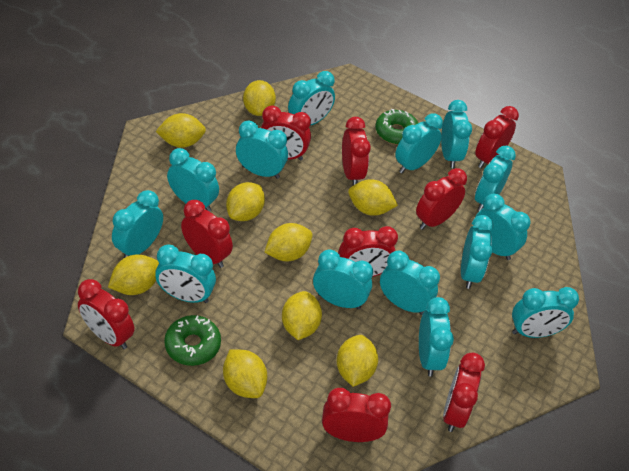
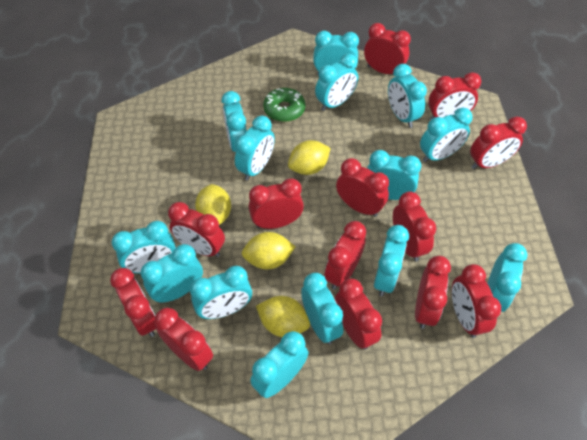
green donut: [164,315,221,366] [375,109,418,145] = 2 -> [263,88,305,122] = 1
red clock: [78,279,135,349] [181,200,233,268] [261,105,311,161] [322,388,391,442] [338,226,398,277] [342,117,371,185] [416,168,467,230] [443,353,485,432] [475,106,519,168] = 9 -> [110,268,156,337] [154,308,213,371] [168,202,225,257] [248,178,304,229] [324,221,366,290] [335,279,382,350] [336,158,389,217] [364,23,411,74] [393,191,436,262] [415,256,451,329] [428,72,481,120] [452,264,501,338] [470,116,527,169] = 13
yellow lemon: [108,254,159,295] [156,113,206,148] [223,349,267,398] [226,182,265,221] [243,80,276,116] [264,223,312,261] [282,291,322,340] [336,335,378,387] [348,179,398,216] = 9 -> [195,184,231,225] [242,232,295,270] [256,296,310,337] [288,140,331,175] = 4

